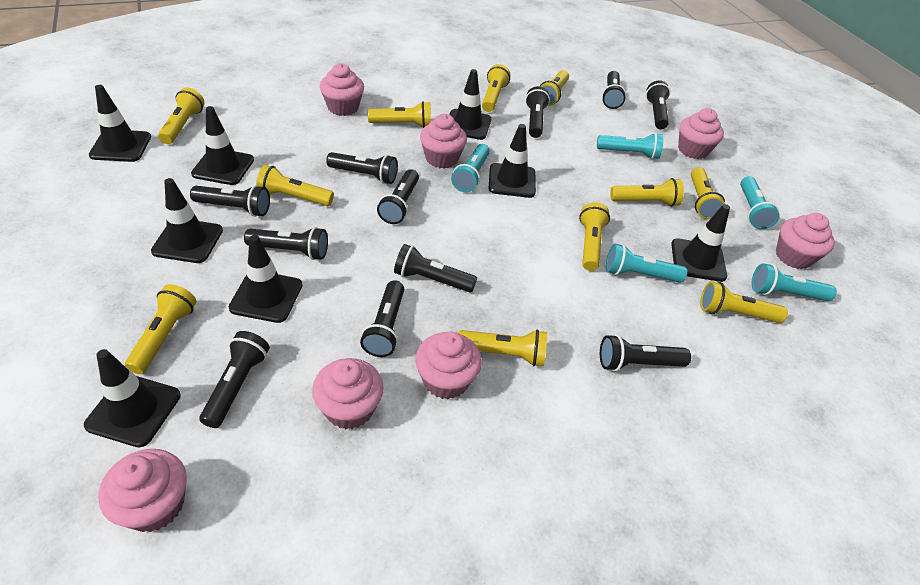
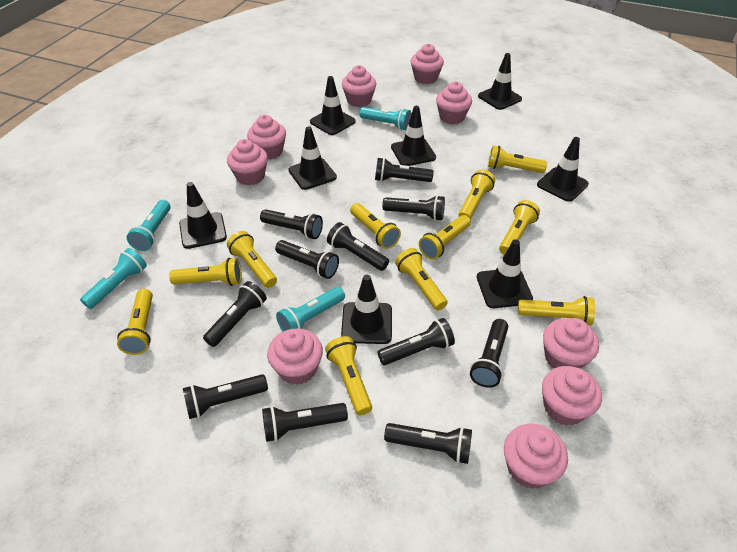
pink cupcake: [98,449,187,532] [312,358,384,429] [320,63,364,116] [415,332,482,399] [420,114,467,168] [678,108,724,159] [776,213,835,269] = 7 -> [227,139,268,185] [247,115,286,159] [267,329,323,385] [342,65,376,107] [411,44,444,84] [436,82,472,124] [504,423,568,489] [542,366,602,426] [543,318,599,369] = 9
turquoise flashlight: [451,144,490,193] [597,133,663,159] [606,243,687,283] [740,176,780,229] [752,263,837,301] = 5 -> [80,248,147,309] [127,200,171,251] [276,287,345,331] [360,107,412,130] = 4

